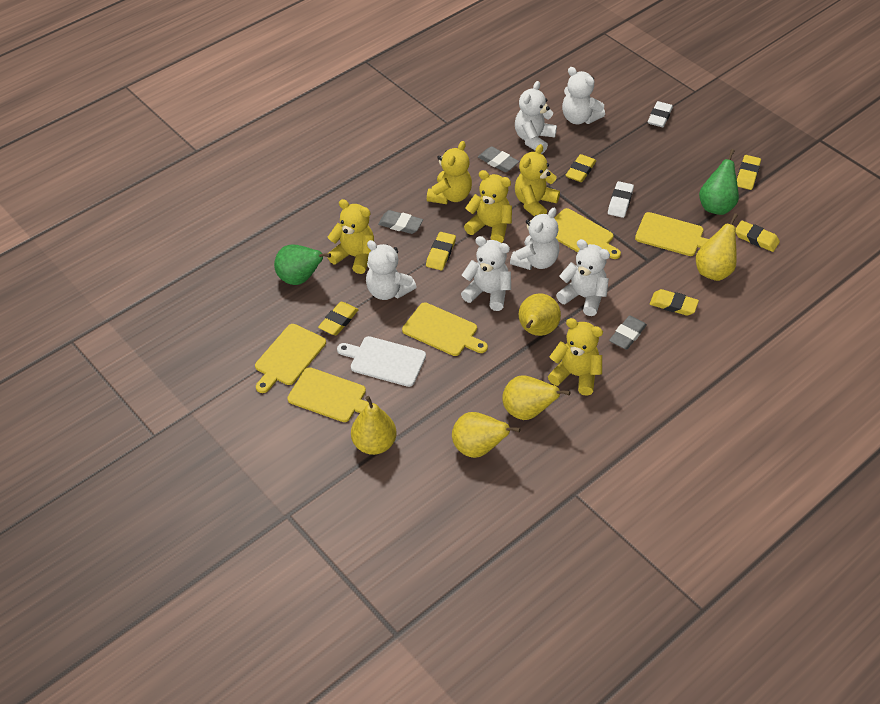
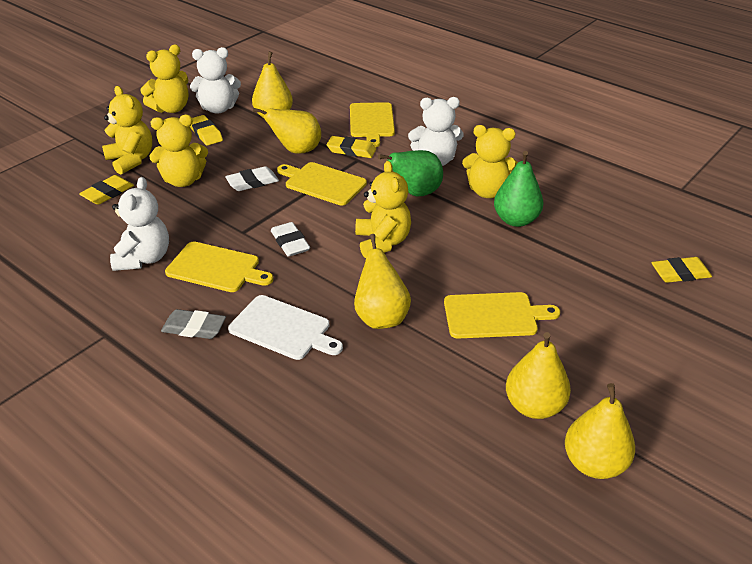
grey eraser: [378,210,423,234] [478,146,519,172] [609,316,647,350] = 3 -> [161,309,226,339] = 1
white teddy bear: [366,240,417,300] [461,236,511,311] [510,208,559,270] [515,81,557,154] [556,239,610,316] [562,67,605,124] = 6 -> [110,177,169,271] [190,47,241,114] [408,97,464,166] = 3
yellow cutting board: [255,324,326,393] [287,367,369,422] [402,302,488,356] [554,208,621,259] [635,212,709,256] = 5 -> [165,241,274,292] [277,162,367,206] [350,102,395,147] [444,292,560,338] = 4
yellow eraser: [318,302,359,335] [426,232,456,270] [565,154,596,182] [650,289,699,316] [736,220,780,252] [737,155,761,190] = 6 -> [79,175,134,205] [190,115,223,146] [327,136,376,158] [651,257,712,283] = 4

